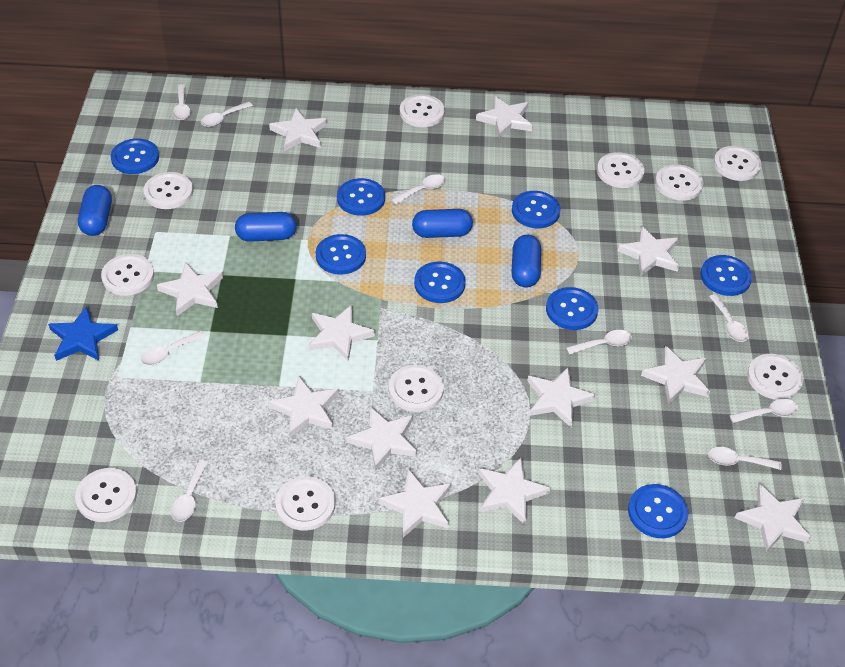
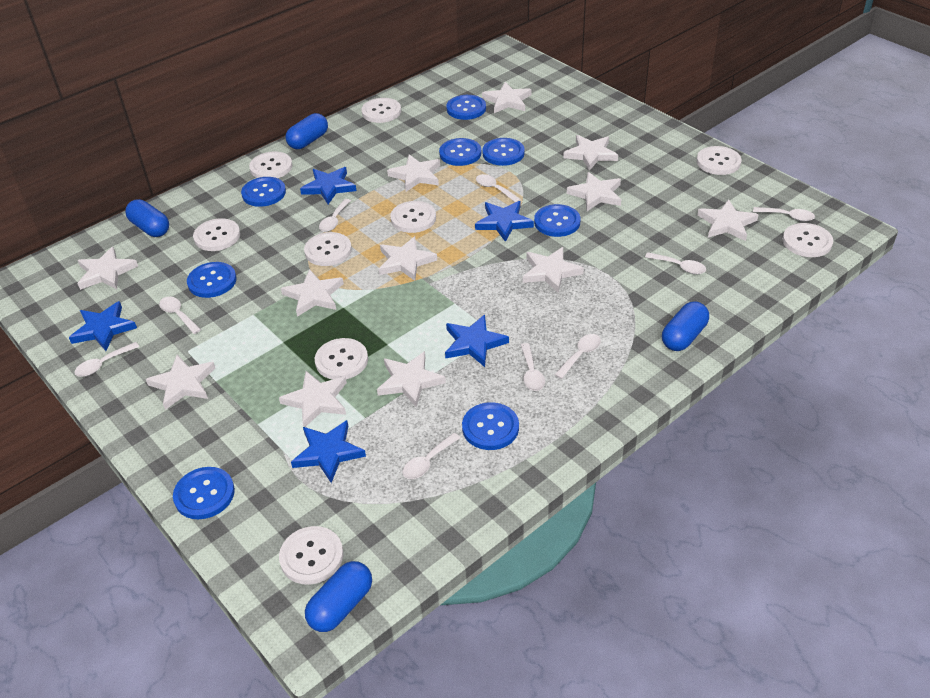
blue star: [48,306,118,361] = 1 -> [69,301,137,351] [291,420,366,483] [300,167,356,204] [445,314,509,367] [475,201,534,242] = 5
white button: [75,468,137,522] [101,254,154,296] [144,172,193,209] [275,476,335,531] [389,364,444,412] [400,94,445,127] [597,152,644,188] [655,164,703,201] [714,146,761,181] [747,354,803,400] = 10 -> [193,218,240,251] [249,152,292,178] [279,526,343,585] [304,232,352,266] [315,338,368,380] [361,98,401,123] [390,201,436,233] [697,146,741,175] [783,223,833,257] = 9

